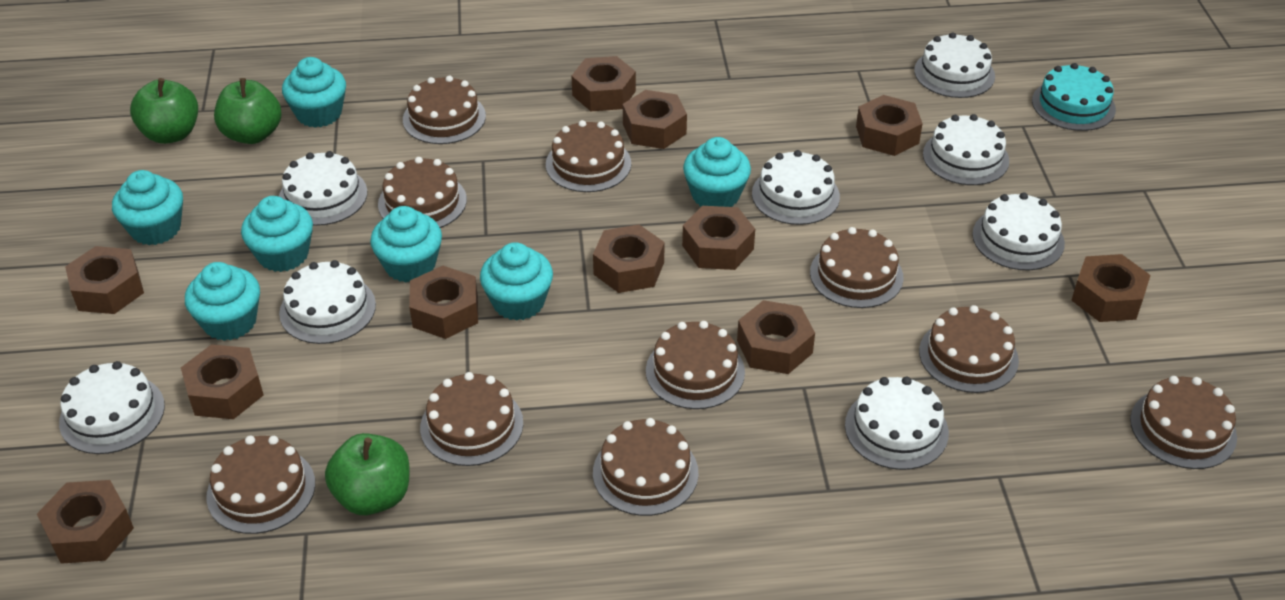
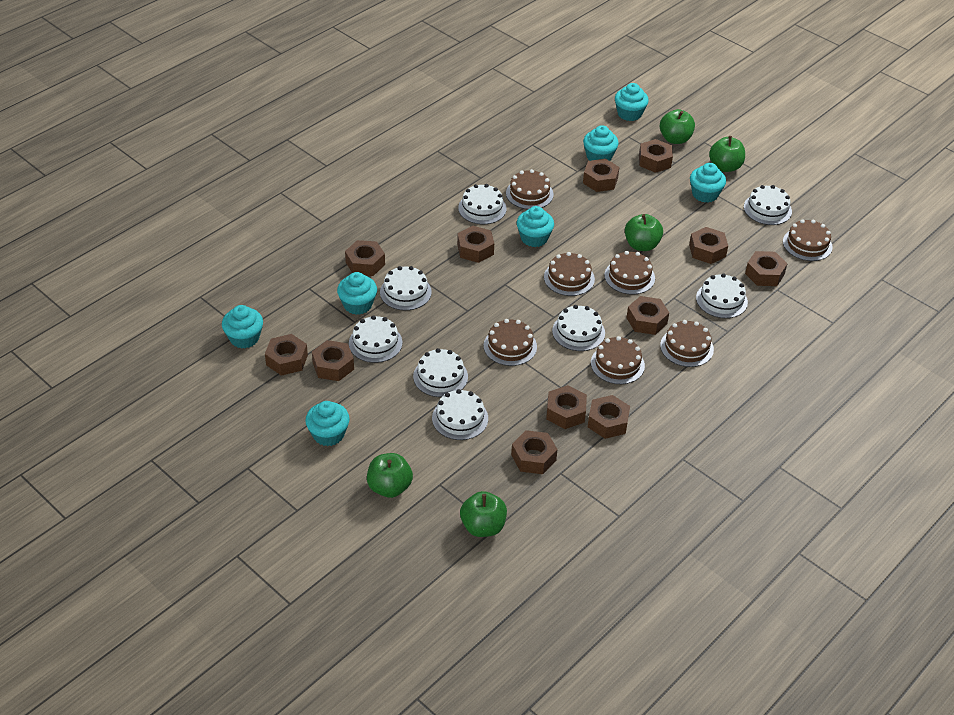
brown cake: [206,436,315,534] [378,157,467,228] [403,76,486,144] [420,372,523,466] [546,120,631,192] [593,418,699,516] [646,321,745,409] [810,227,904,308] [919,305,1019,393] [1130,376,1237,469] = 10 -> [484,319,537,366] [506,169,553,209] [544,252,595,296] [591,336,645,384] [604,251,655,295] [660,320,714,367] [783,219,833,261] = 7
brown nut: [37,480,134,564] [65,246,144,314] [181,344,263,419] [409,266,478,339] [571,56,636,111] [593,224,665,293] [623,90,687,149] [682,206,755,270] [737,300,815,374] [856,95,923,156] [1071,254,1151,322] = 11 -> [265,334,308,376] [312,340,354,381] [345,240,385,276] [457,226,494,263] [511,430,558,474] [546,385,587,429] [583,159,619,192] [588,395,630,439] [626,296,669,335] [639,139,673,173] [689,227,728,264] [745,251,787,286] = 12
green apple: [130,78,198,144] [214,78,281,144] [325,433,409,515] = 3 -> [367,453,413,498] [460,491,507,537] [625,214,663,251] [660,109,695,144] [709,136,745,172] = 5
turquoise cake: [1032,63,1116,131] = 1 -> none = 0

